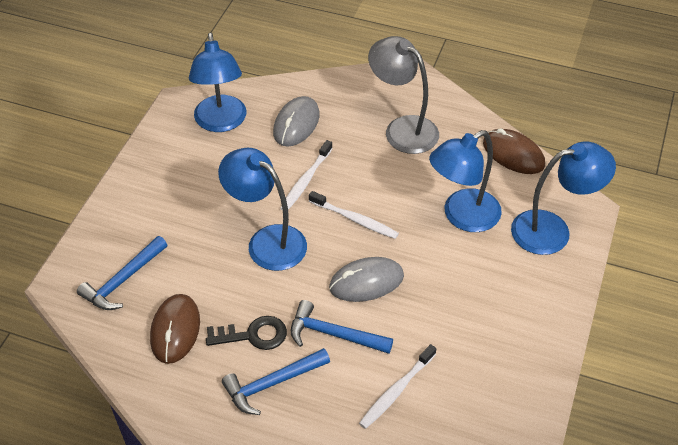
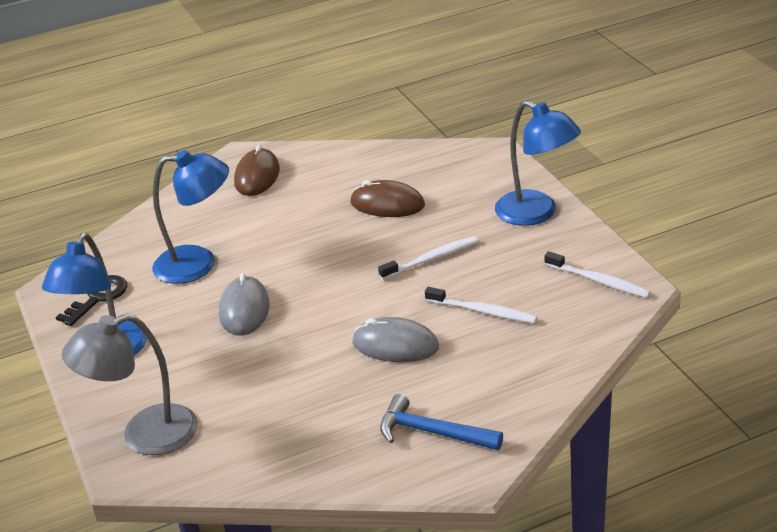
blue hammer: [77,236,167,310] [222,348,330,415] [291,300,393,354] = 3 -> [380,394,503,450] = 1
blue lamp: [189,33,247,132] [218,148,307,271] [429,130,502,232] [511,141,616,255] = 4 -> [42,233,147,356] [152,150,229,284] [495,100,581,226] = 3

